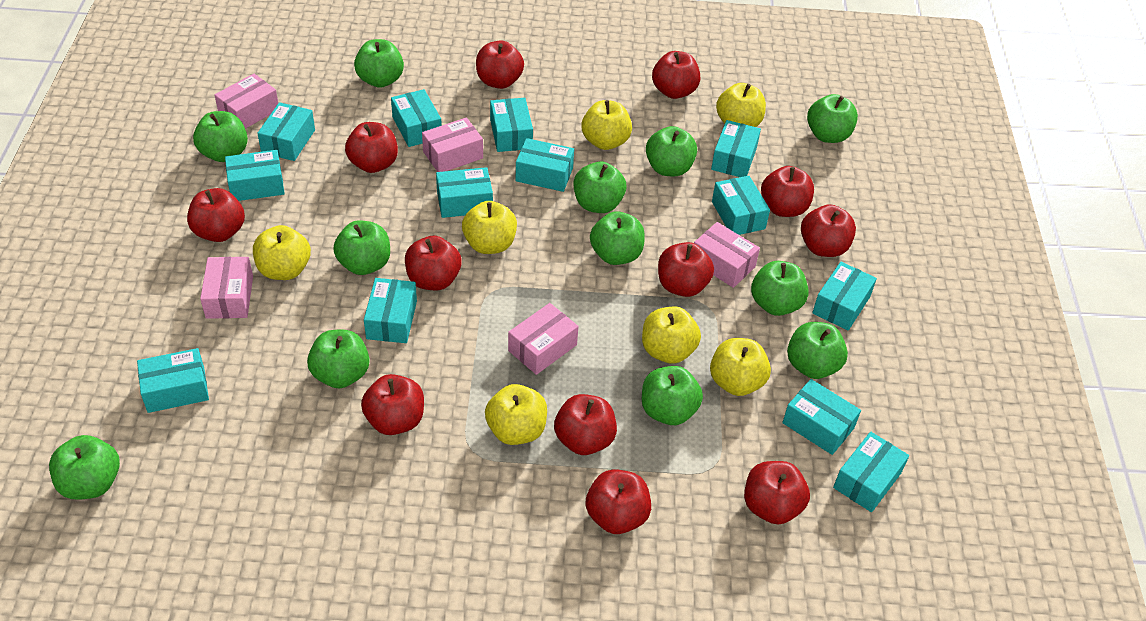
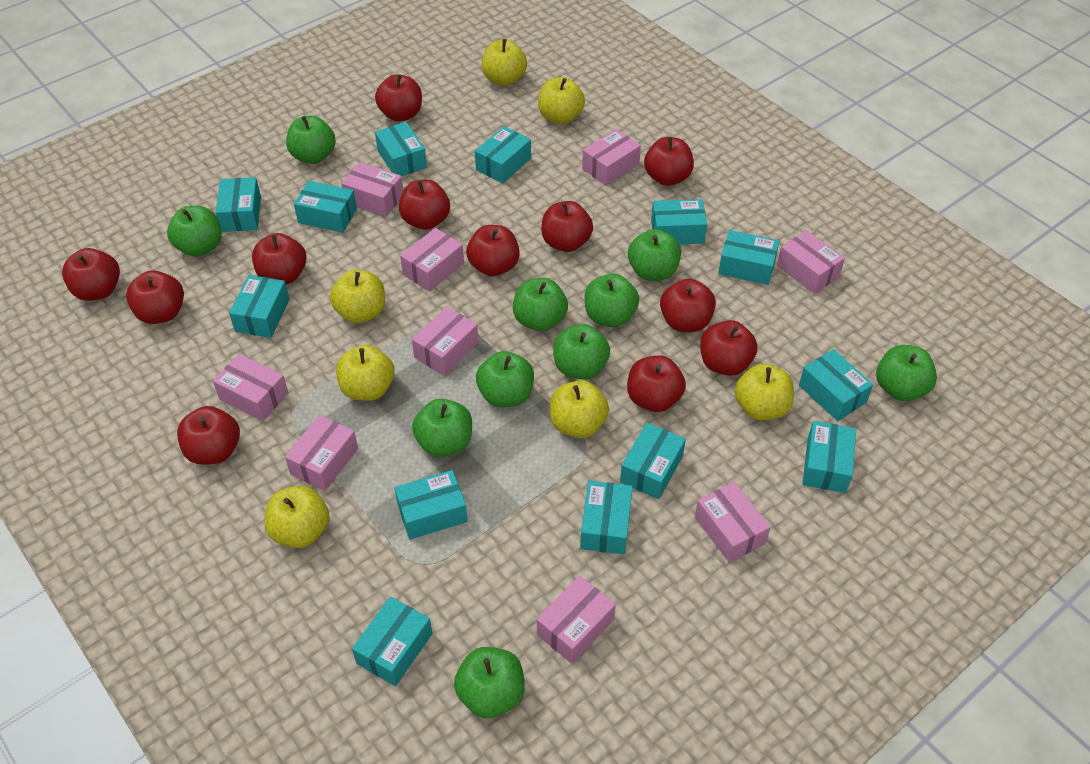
green apple: [49,435,120,500] [193,111,248,162] [307,329,370,388] [333,220,390,275] [354,39,404,88] [574,162,626,213] [590,211,645,265] [642,366,703,425] [646,126,697,176] [751,261,809,316] [787,322,848,379] [807,94,858,143] = 12 -> [167,206,222,257] [286,115,336,164] [412,399,472,457] [454,647,525,718] [476,351,534,407] [513,278,568,331] [553,324,610,380] [584,274,639,327] [628,229,681,281] [876,345,937,401] = 10
pink box: [200,257,253,319] [214,74,278,129] [422,117,483,172] [508,303,579,375] [694,222,760,288] = 5 -> [213,354,288,421] [285,415,358,491] [341,162,403,217] [400,228,464,292] [412,307,479,376] [537,576,616,664] [582,129,641,186] [695,482,771,563] [777,230,845,294] = 9

